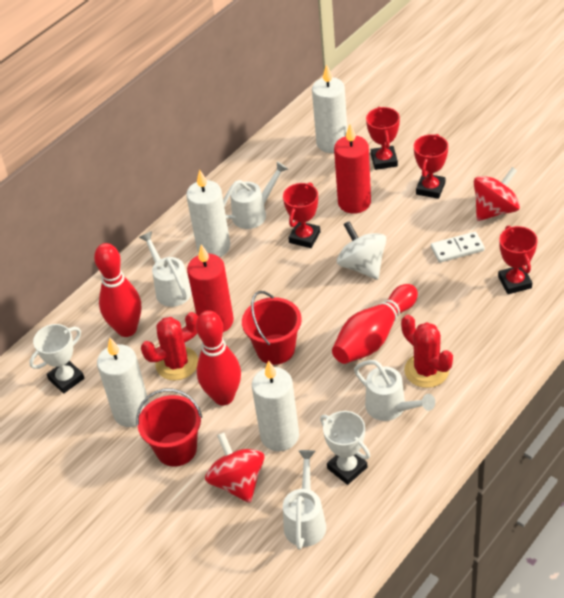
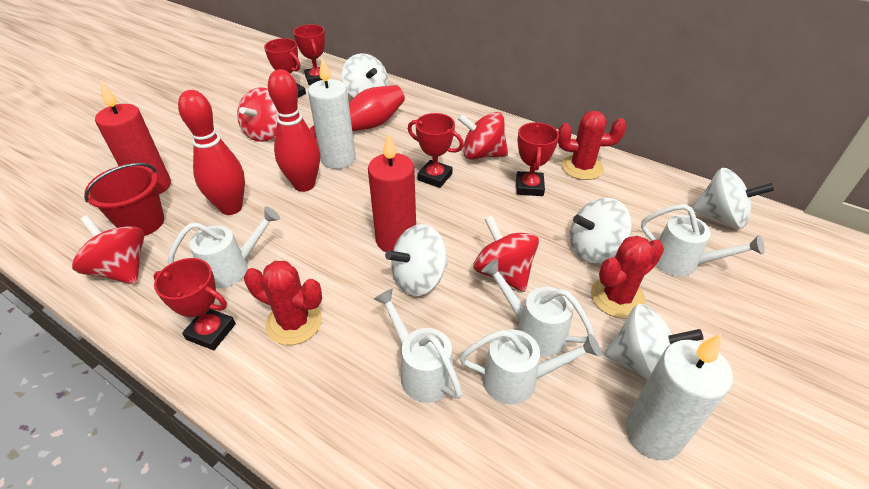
red bucket: [136,389,202,467] [242,291,302,365] = 2 -> [84,163,164,236] = 1
red cactus: [141,312,198,380] [401,315,453,388] = 2 -> [244,261,322,345] [558,111,627,180] [591,236,664,318] = 3
red spinning top: [205,432,264,503] [474,167,520,221] = 2 -> [72,215,144,285] [237,87,278,142] [457,112,508,159] [473,216,539,292] = 4
red trophy: [283,182,320,248] [366,107,400,170] [414,134,448,199] [498,226,538,294] = 4 -> [153,258,236,350] [264,38,306,98] [293,24,325,85] [408,113,464,188] [516,122,559,196] = 5
white candle: [97,338,149,427] [186,169,230,257] [252,360,299,451] [312,64,347,153] = 4 -> [308,57,356,169] [625,333,733,460] = 2
white domino: [431,232,485,263] = 1 -> none = 0
white spinning top: [337,221,386,280] = 1 -> [342,53,388,98] [385,224,447,296] [570,198,632,263] [604,304,704,380] [692,168,774,229] = 5
white trophy: [29,324,85,394] [320,411,370,485] = 2 -> none = 0
white watering can: [139,231,192,307] [223,161,288,229] [283,450,326,550] [354,360,435,421] = 4 -> [168,207,280,288] [374,288,462,403] [460,329,601,405] [481,259,595,357] [641,204,765,276] = 5

